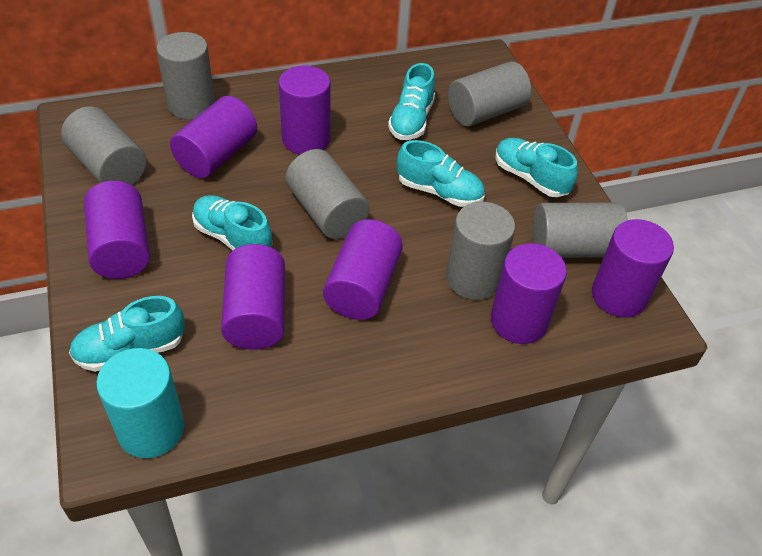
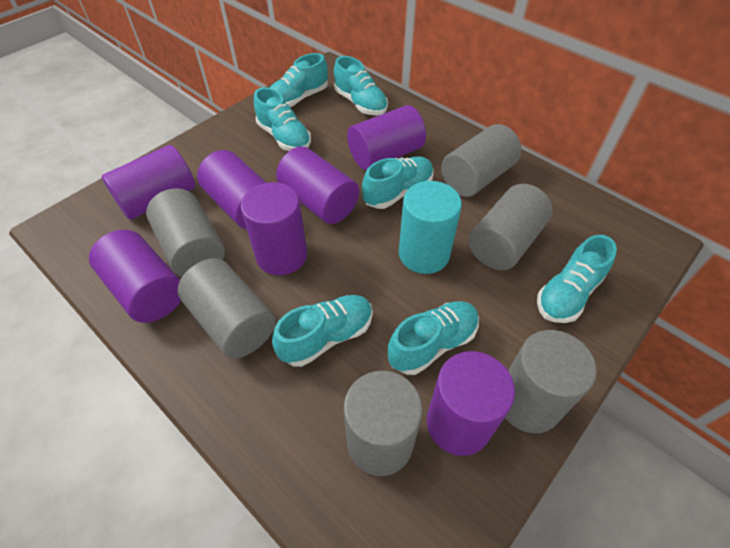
turquoise shoe: [69,296,185,372] [192,195,272,250] [388,63,435,140] [397,140,485,207] [495,138,578,197] = 5 -> [254,87,311,151] [270,53,328,107] [272,295,373,367] [334,56,388,115] [362,156,434,209] [388,301,479,375] [537,235,617,323] = 7

